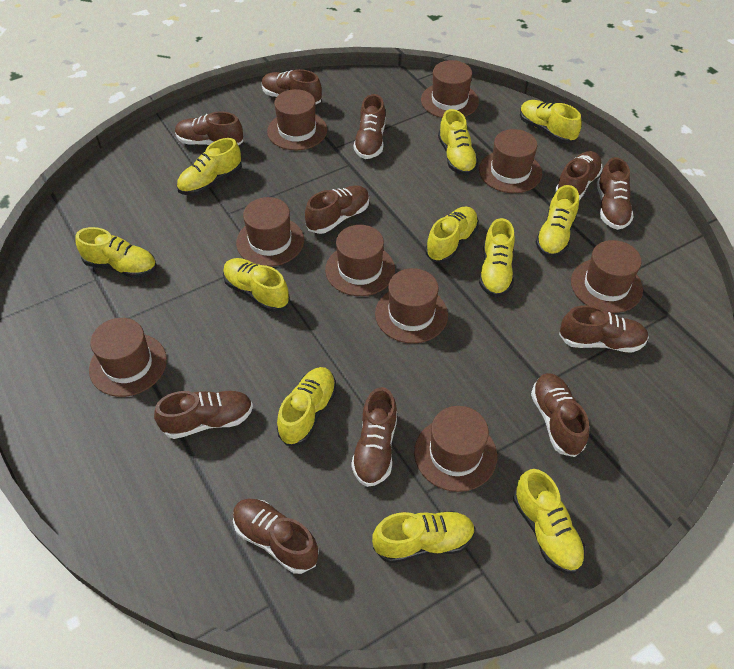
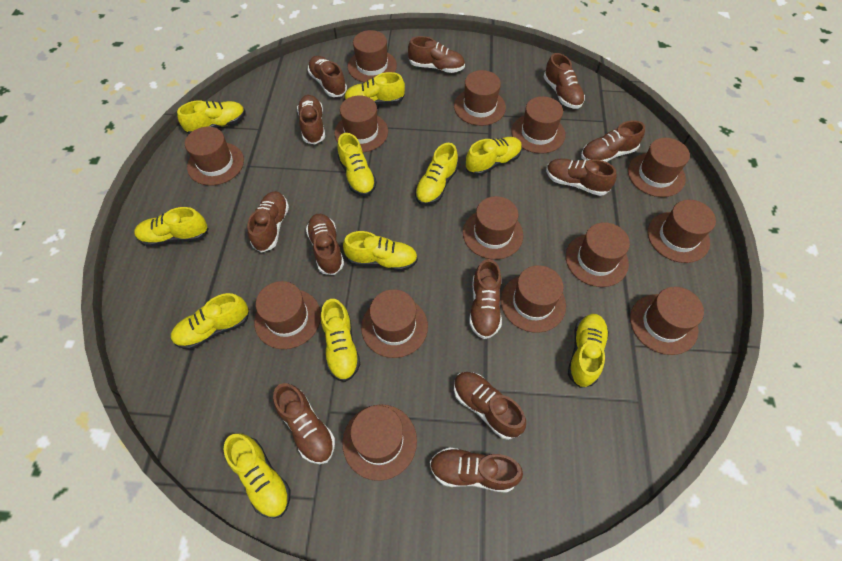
brown hat: [89,318,167,397] [236,197,304,267] [267,89,327,150] [325,225,395,296] [375,268,448,344] [414,406,497,492] [421,60,479,118] [479,129,542,193] [571,240,643,313] = 9 -> [185,127,244,186] [254,281,321,349] [335,95,388,152] [343,404,417,481] [348,30,397,83] [361,289,428,358] [454,70,506,126] [463,196,523,259] [501,265,566,333] [511,96,565,154] [566,222,630,287] [628,138,690,197] [630,287,704,355] [648,200,716,263] = 14
brown shoe: [154,391,253,439] [175,111,243,146] [233,499,319,574] [261,69,322,105] [305,185,370,234] [351,387,397,487] [354,94,386,159] [531,373,589,457] [555,151,603,200] [559,305,649,353] [597,157,634,230] = 11 -> [247,191,289,253] [273,383,335,464] [297,95,325,144] [306,214,344,275] [308,56,347,97] [408,36,465,73] [430,447,523,493] [454,372,526,440] [469,259,502,339] [544,53,585,109] [546,158,616,196] [581,120,645,162] = 12

